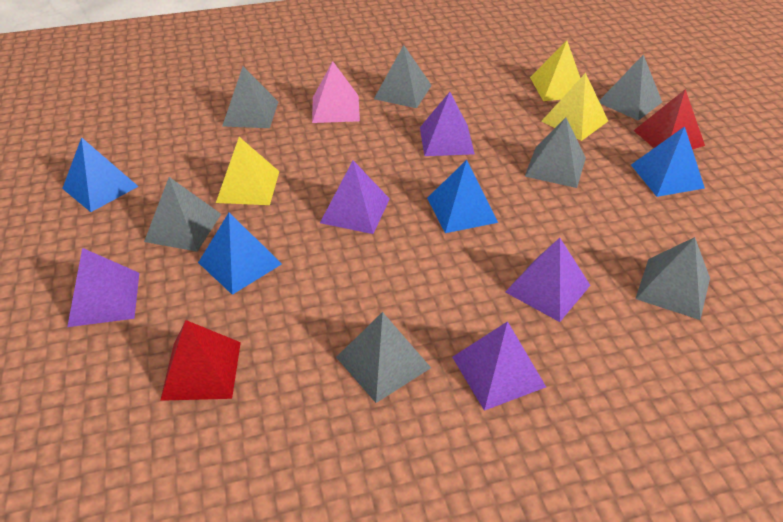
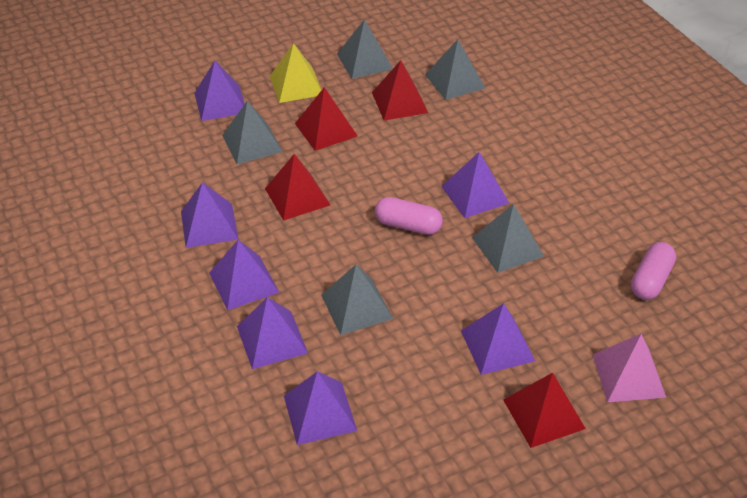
blue pyramid: [62,137,139,212] [198,213,282,295] [427,160,498,233] [631,126,705,197] = 4 -> none = 0
grey pyramid: [144,177,221,252] [222,66,278,128] [336,312,431,403] [374,45,432,108] [525,118,586,188] [599,55,662,121] [635,237,710,320] = 7 -> [222,100,283,164] [321,264,393,335] [337,19,393,79] [425,39,485,100] [472,204,544,273] = 5
pink capsule: none = 0 -> [375,197,443,235] [631,242,676,300] = 2
purple pyramid: [67,248,139,327] [320,160,390,234] [420,92,475,156] [452,321,546,411] [505,238,590,322] = 5 -> [181,182,239,248] [194,61,245,121] [209,240,279,310] [237,297,308,369] [284,371,357,445] [441,152,509,218] [461,303,535,375] = 7
red pyramid: [160,320,241,401] [633,89,705,149] = 2 -> [265,154,330,221] [295,87,358,151] [372,60,428,121] [503,373,586,448] = 4
yellow pyramid: [216,137,280,205] [530,41,580,101] [542,73,608,141] = 3 -> [270,43,321,103] = 1

